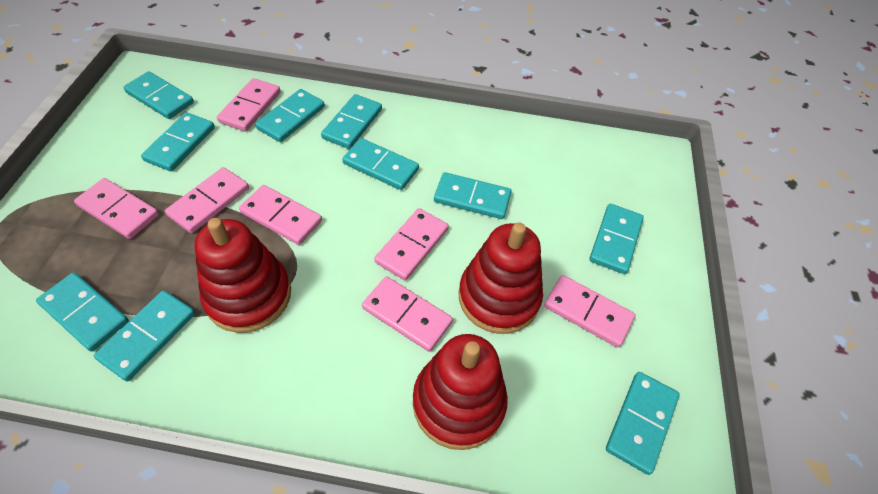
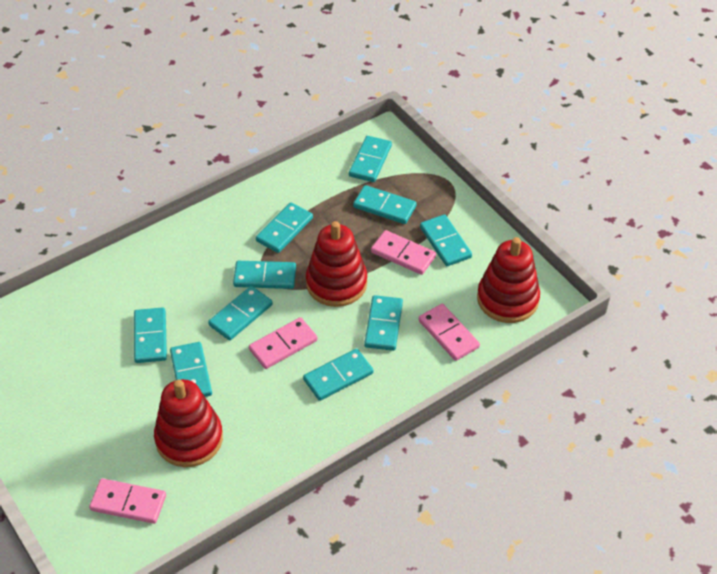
pink domino: [74,178,159,239] [165,167,249,233] [217,78,281,131] [239,185,322,245] [362,276,453,352] [374,208,449,280] [544,275,636,348] = 7 -> [89,478,166,524] [249,317,318,369] [371,230,436,275] [418,304,480,361] = 4

